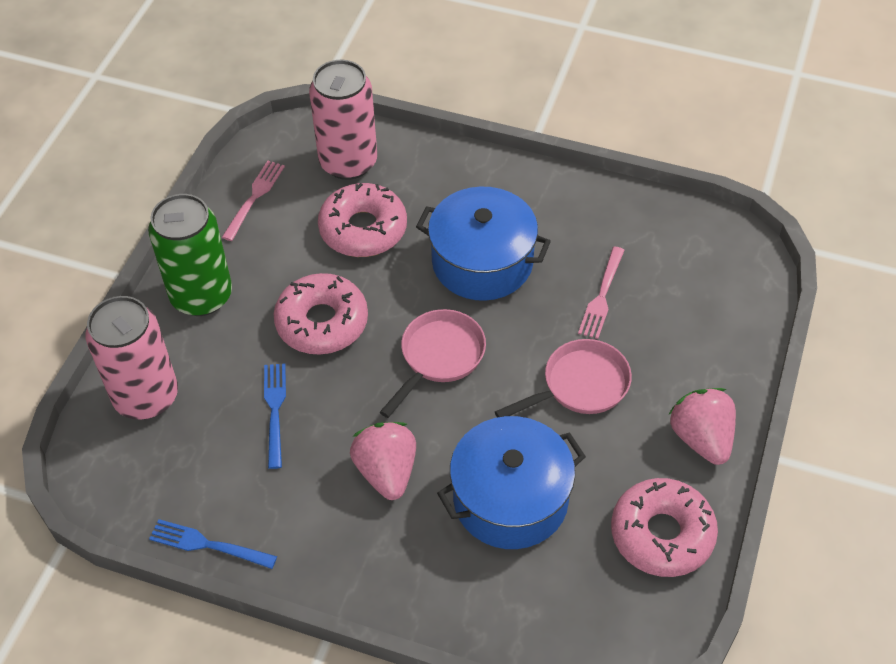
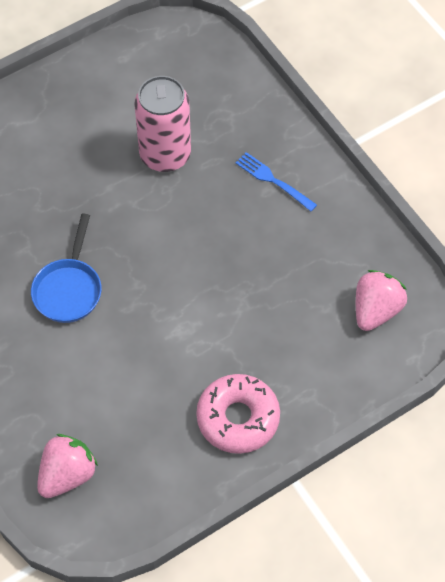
blue fork: [149,519,277,569] [264,363,286,469] = 2 -> [235,152,317,211] = 1
blue pan: none = 0 -> [31,214,102,323] = 1
blue pot: [416,187,551,301] [437,416,586,549] = 2 -> none = 0
green can: [148,194,232,316] = 1 -> none = 0
pink can: [86,296,178,420] [309,60,377,180] = 2 -> [135,76,191,172] = 1
pink donut: [274,273,368,355] [318,183,407,257] [611,478,718,577] = 3 -> [196,374,280,454] = 1
pink fork: [222,161,285,241] [578,247,625,339] = 2 -> none = 0
pink pan: [380,309,486,418] [495,339,632,418] = 2 -> none = 0

